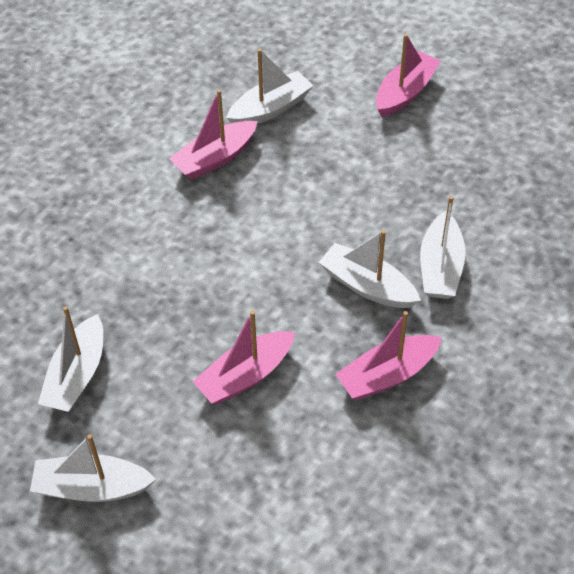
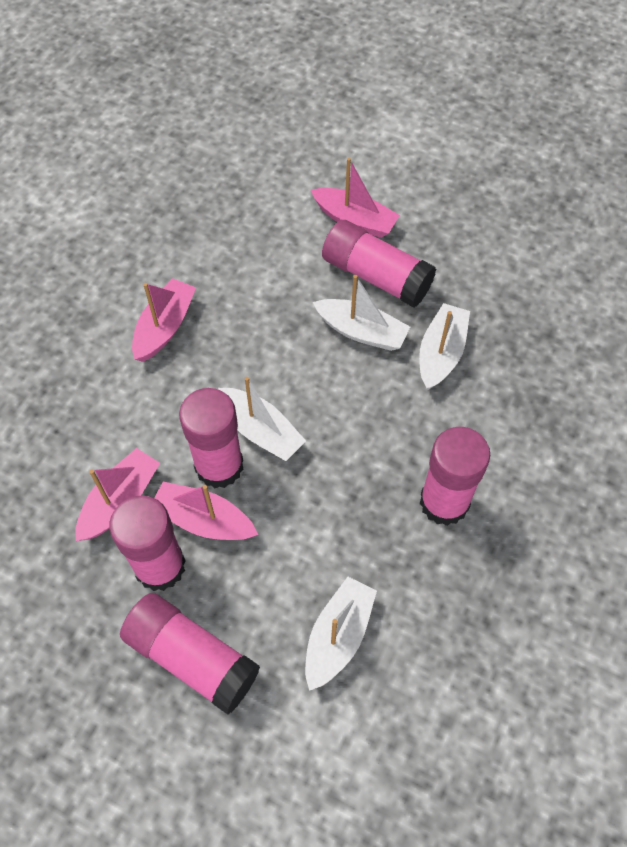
pink glue stick: none = 0 -> [109,495,185,591] [120,593,260,715] [179,388,243,488] [322,220,436,307] [420,427,490,526] = 5
white boat: [30,434,156,502] [38,307,103,412] [226,49,313,124] [319,230,421,308] [420,196,466,299] = 5 -> [218,377,306,461] [305,577,377,691] [313,275,410,351] [419,303,470,390] = 4

